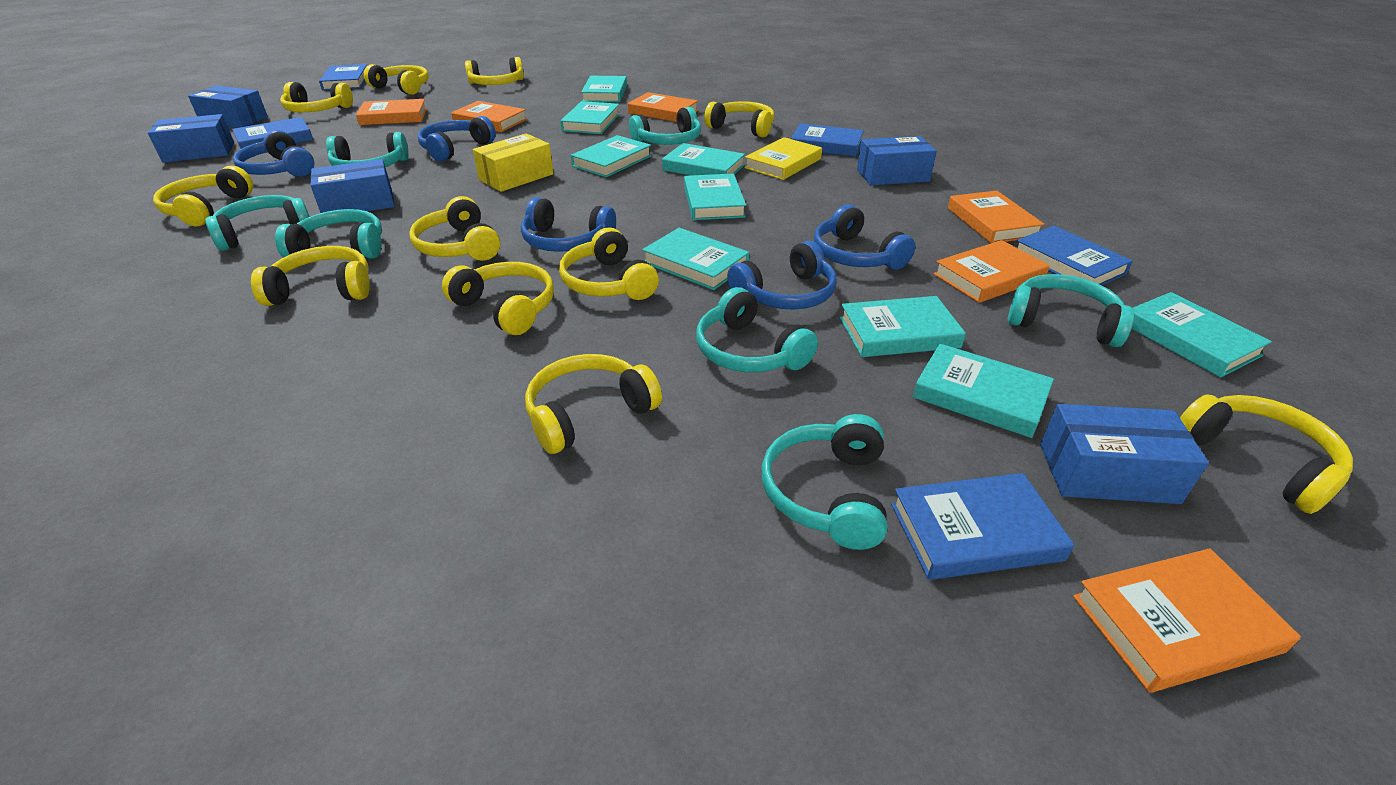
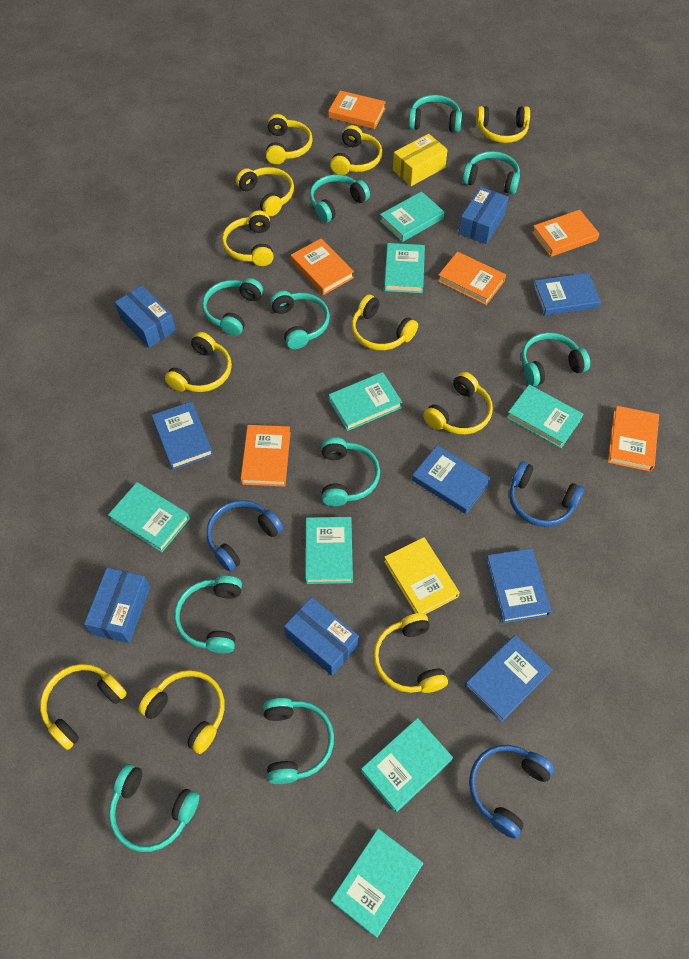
blue box: [148,114,234,163] [188,86,268,128] [310,159,395,213] [857,136,937,185] [1040,404,1209,504] = 5 -> [84,568,150,643] [115,285,176,348] [284,597,359,676] [459,187,508,244] = 4
blue headphones: [233,130,314,177] [418,116,496,162] [521,197,616,252] [727,241,837,310] [814,204,915,270] = 5 -> [207,500,283,572] [469,745,554,839] [510,461,584,527] = 3
turquoise book: [560,101,620,134] [571,135,652,177] [581,76,627,103] [642,228,749,290] [662,143,745,175] [684,174,746,220] [840,296,966,357] [913,344,1054,438] [1132,292,1272,378] = 9 -> [108,482,190,552] [305,517,353,584] [329,372,402,431] [331,829,423,938] [361,718,453,812] [380,191,445,242] [384,243,425,293] [507,384,583,448] = 8
turquoise headphones: [205,195,310,251] [275,209,382,259] [326,132,409,167] [629,107,701,145] [696,287,818,372] [761,414,887,550] [1008,274,1134,347] = 7 -> [109,764,199,852] [174,576,242,653] [202,278,263,336] [263,698,334,784] [270,291,330,349] [310,174,370,223] [322,437,380,506] [408,95,462,132] [462,151,520,194] [521,333,590,386] = 10

